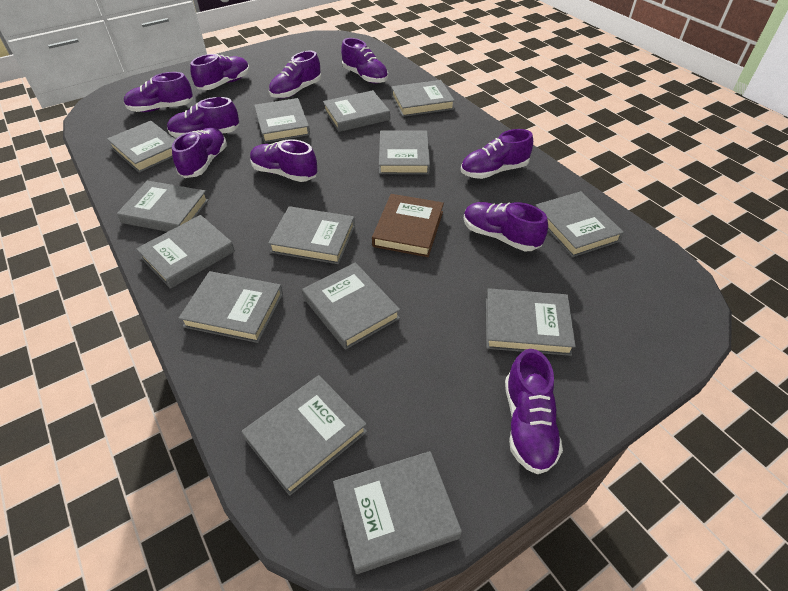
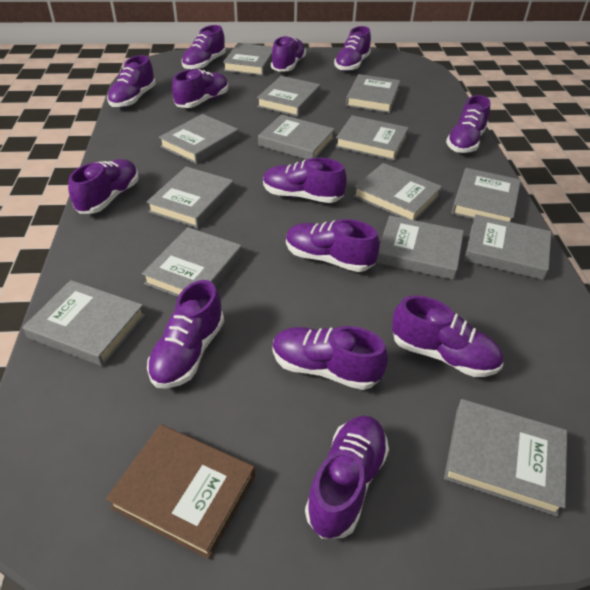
purple shoe: [124,72,193,112] [167,97,239,138] [172,128,227,178] [190,54,250,90] [250,139,317,182] [269,51,321,98] [341,38,388,84] [461,129,533,179] [464,202,548,251] [505,349,563,474] = 10 -> [68,159,139,214] [107,55,156,108] [147,280,224,389] [172,69,228,108] [181,25,226,70] [263,158,347,203] [271,36,306,72] [273,326,388,390] [286,219,380,272] [305,415,389,539] [334,26,371,72] [392,295,503,377] [446,95,490,153] = 13

